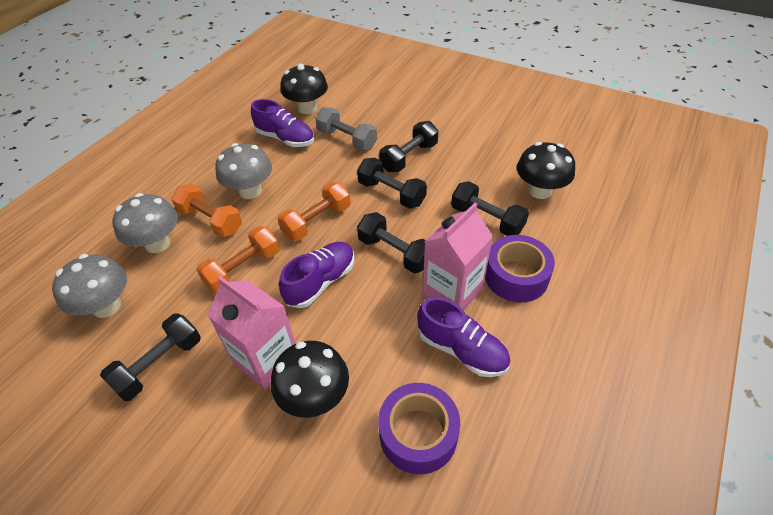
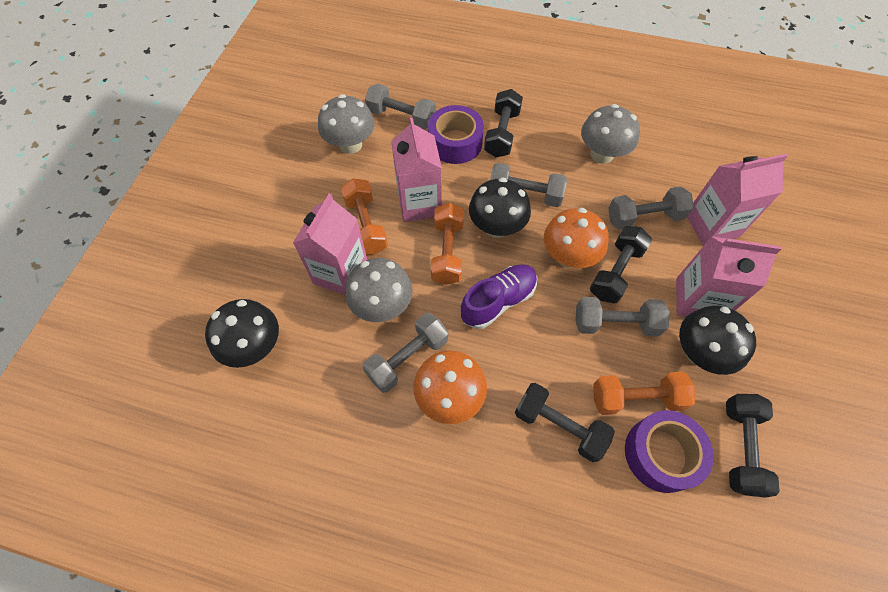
black dumbbell: [100,313,201,401] [357,158,427,209] [357,212,426,273] [379,121,439,172] [451,181,529,236] = 5 -> [484,89,523,157] [515,383,615,462] [590,226,652,304] [726,394,780,498] = 4
grey dumbbell: [315,107,377,151] = 1 -> [363,313,448,393] [365,84,436,130] [490,163,567,207] [576,297,670,336] [608,186,694,230] = 5
orange mushroom: none = 0 -> [413,350,487,424] [544,208,609,268] = 2
pink carton: [207,276,296,389] [423,203,493,310] = 2 -> [293,194,367,295] [391,117,442,222] [676,236,782,317] [687,154,788,246] = 4
purple shoe: [251,99,314,147] [279,242,354,308] [417,297,510,377] = 3 -> [461,264,537,329] = 1

